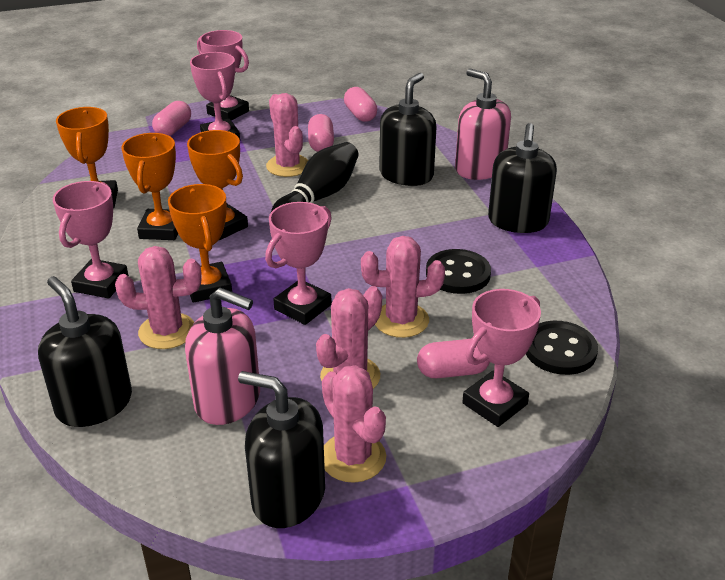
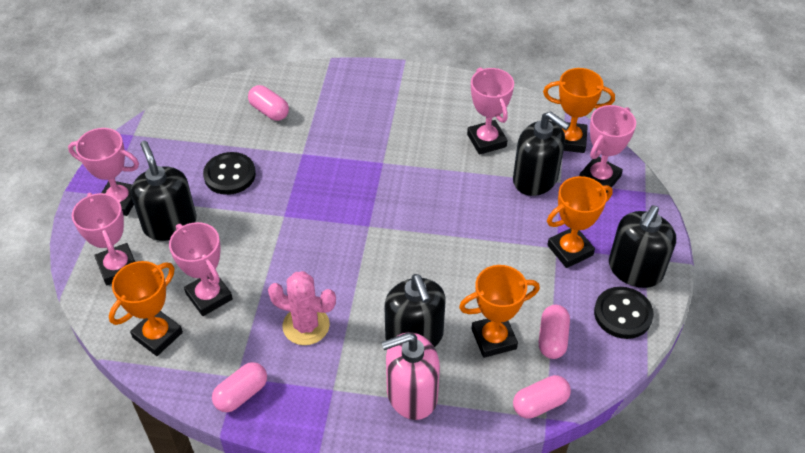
black bowling pin: [271,142,359,212] = 1 -> none = 0
pink cactus: [115,246,201,349] [266,93,309,177] [316,286,382,389] [322,365,386,483] [361,236,445,338] = 5 -> [268,271,336,345] = 1
pink soap dispenser: [185,287,260,425] [455,68,511,180] = 2 -> [381,332,440,420] = 1

